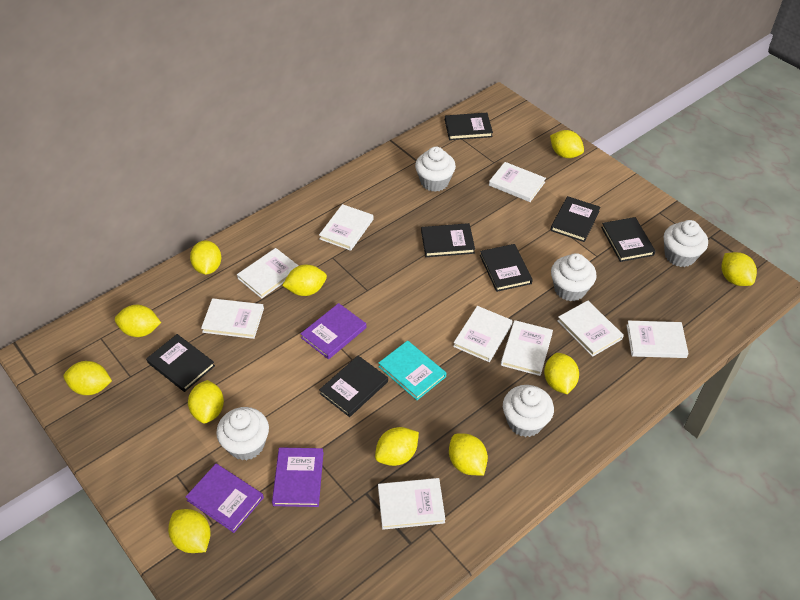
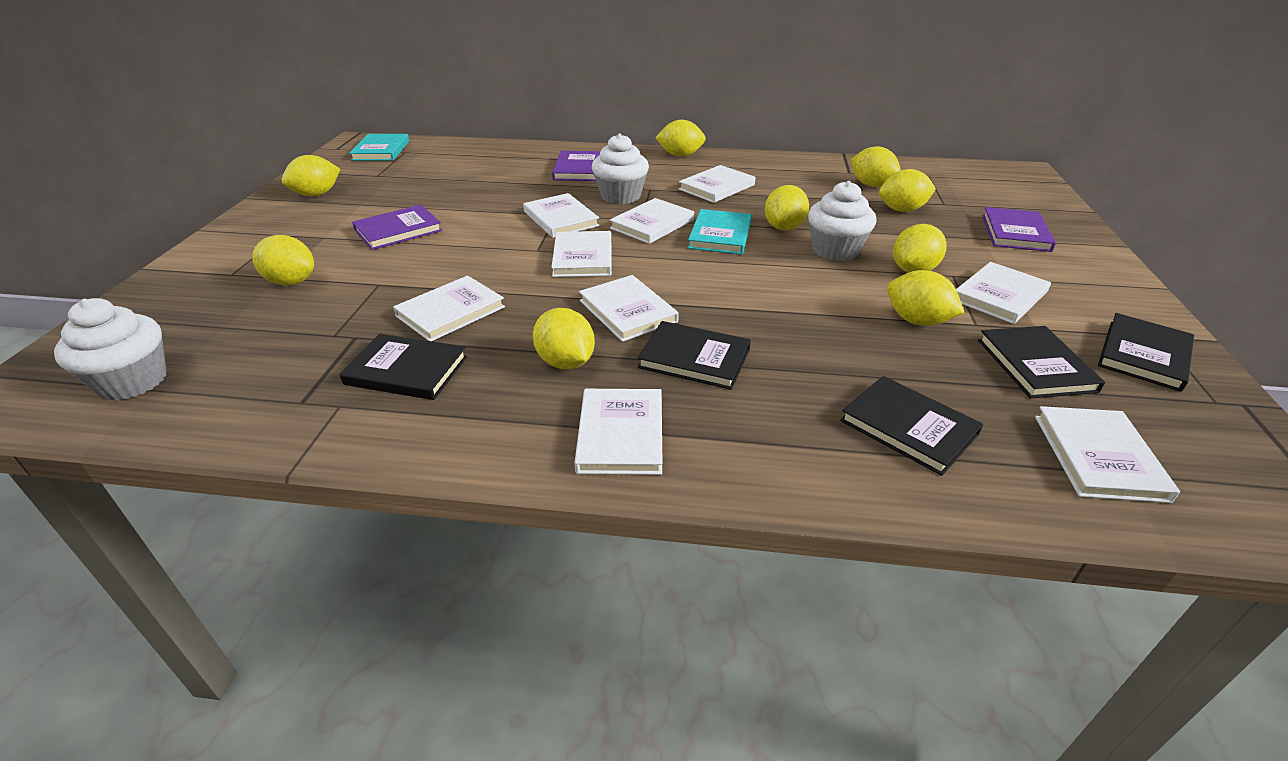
black book: [146,334,215,392] [319,355,388,417] [421,223,475,257] [445,113,493,140] [480,244,533,292] [550,196,601,242] [601,217,656,262] = 7 -> [340,334,467,400] [638,321,751,390] [840,376,983,476] [978,326,1105,398] [1098,313,1194,392] = 5
turquoise book: [379,340,446,400] = 1 -> [349,134,409,161] [688,209,752,254] = 2
white cupcake: [216,407,269,460] [415,147,456,192] [503,385,554,437] [551,253,597,301] [664,220,708,267] = 5 -> [54,298,167,400] [592,134,649,204] [808,181,877,261] = 3
yellow lemon: [63,361,112,395] [115,305,161,337] [168,509,211,553] [188,380,224,423] [190,240,221,275] [282,265,327,296] [375,427,419,466] [449,434,488,476] [544,353,579,394] [550,130,584,158] [721,252,757,286] = 11 -> [252,235,314,285] [282,155,340,196] [533,308,595,369] [655,120,706,157] [765,185,809,231] [851,146,901,187] [879,169,936,212] [887,270,965,326] [893,224,947,273] = 9

